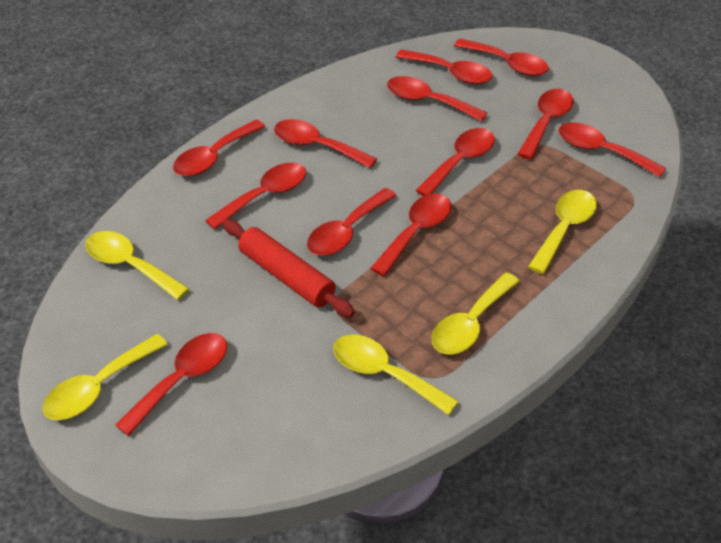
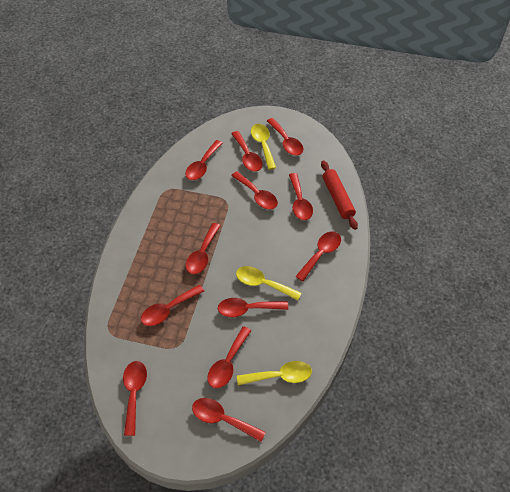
yellow spoon: [43,334,168,420] [85,231,189,300] [333,334,459,415] [432,272,520,355] [528,190,597,274] = 5 -> [236,266,301,300] [237,361,312,385] [251,124,276,170] = 3

